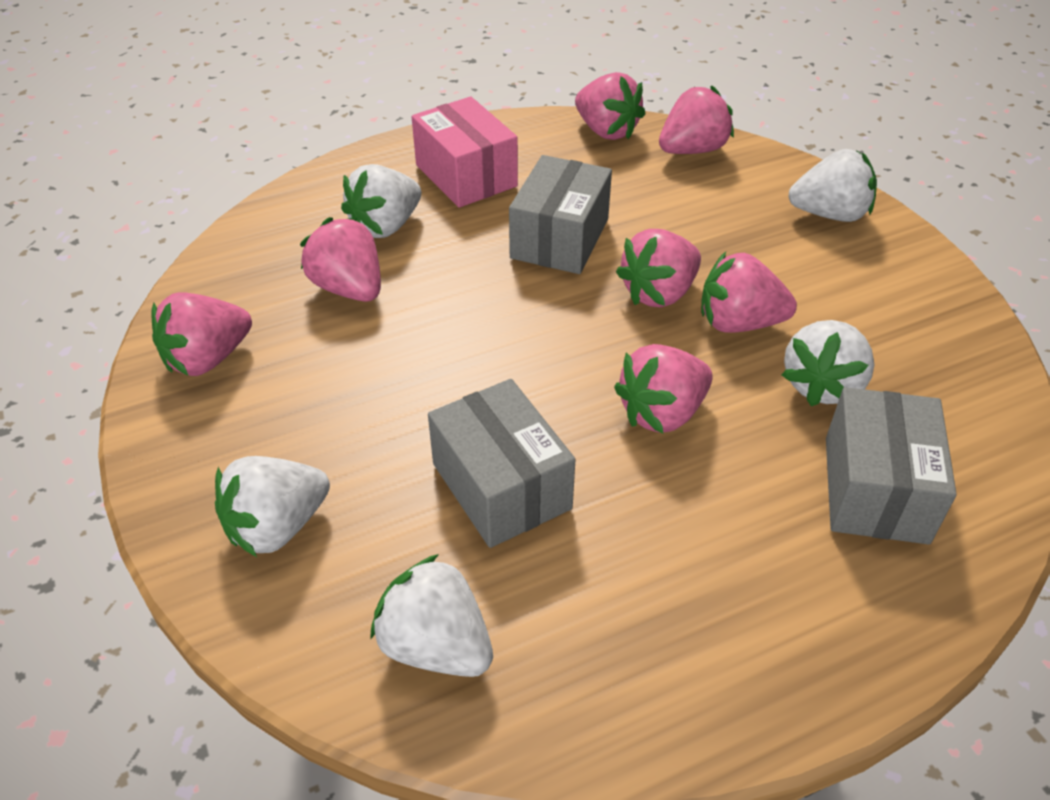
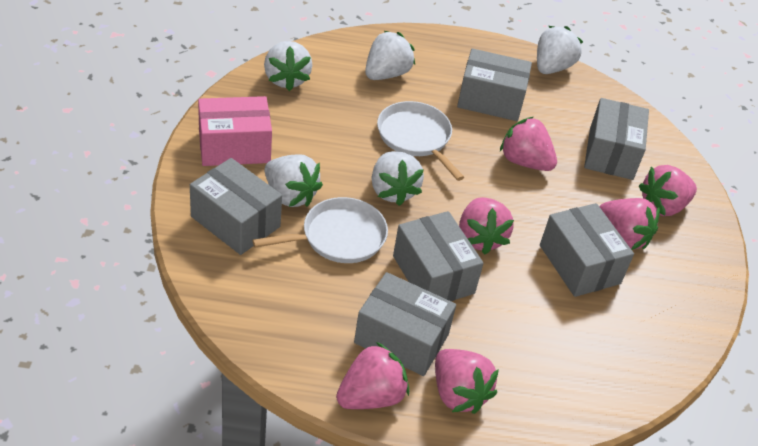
grey box: [428,379,576,548] [509,155,612,274] [826,387,957,544] = 3 -> [190,158,282,255] [354,272,456,376] [393,211,484,301] [457,48,532,121] [540,203,634,297] [584,98,649,180] = 6
pink strawberry: [151,292,252,376] [300,217,381,302] [575,72,646,140] [614,344,713,433] [616,229,701,308] [659,86,734,154] [701,252,797,333] = 7 -> [336,342,409,409] [435,349,499,414] [459,197,514,254] [500,117,557,171] [599,198,660,250] [639,165,697,216] = 6
white pan: none = 0 -> [252,197,388,263] [377,101,464,181] = 2

